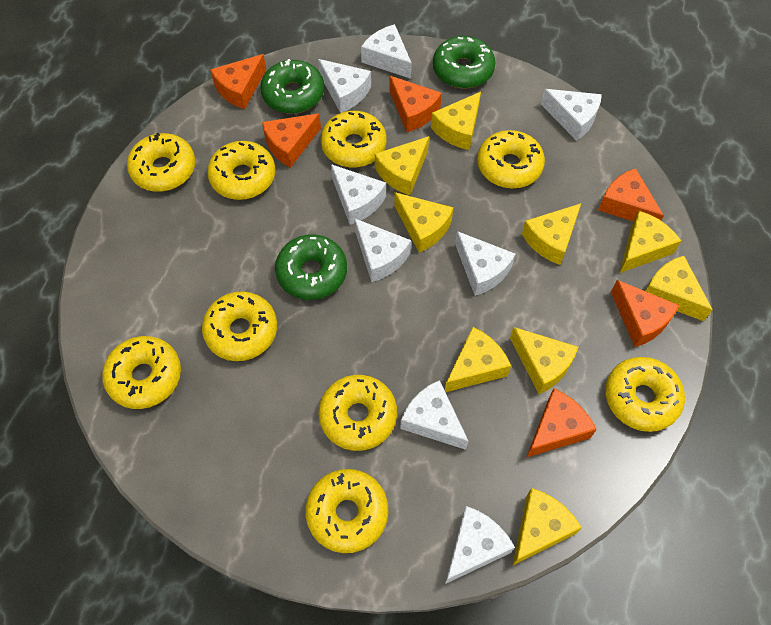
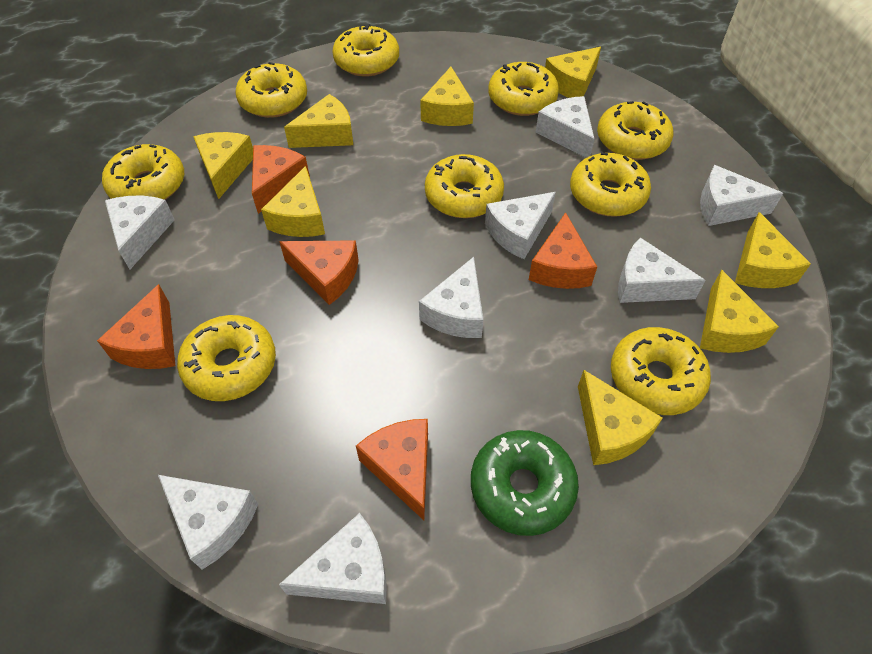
green donut: [260,59,324,114] [275,235,347,300] [433,36,496,89] = 3 -> [471,430,579,536] = 1
orange cheese: [210,54,266,109] [262,113,321,168] [389,76,442,132] [526,389,597,458] [598,168,664,221] [611,280,679,347] = 6 -> [97,284,175,369] [252,145,310,214] [279,240,359,305] [356,419,428,520] [529,212,597,289] = 5
yellow cheese: [375,136,429,195] [394,192,454,253] [431,92,481,150] [445,327,511,392] [510,327,578,394] [512,488,582,566] [522,203,581,265] [620,211,681,273] [645,256,713,321] = 9 -> [193,132,253,199] [261,166,325,237] [284,94,353,148] [420,67,474,126] [545,47,601,98] [578,370,663,465] [700,270,779,353] [735,212,811,288] = 8

